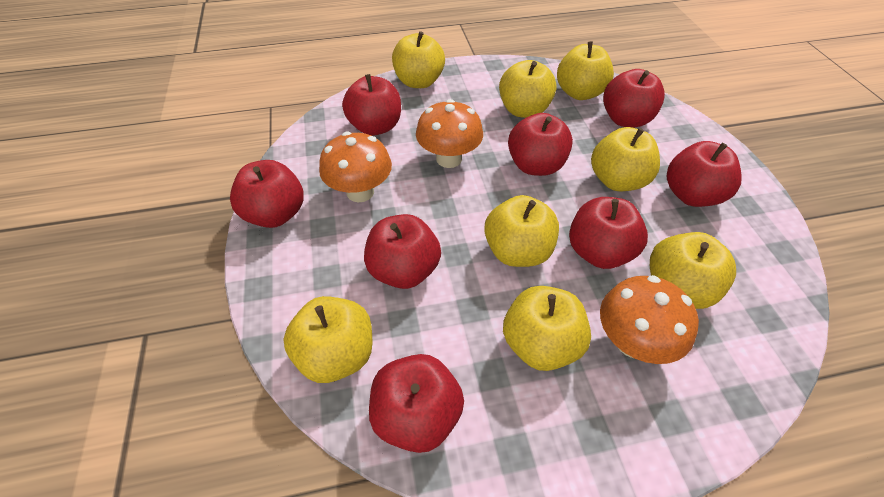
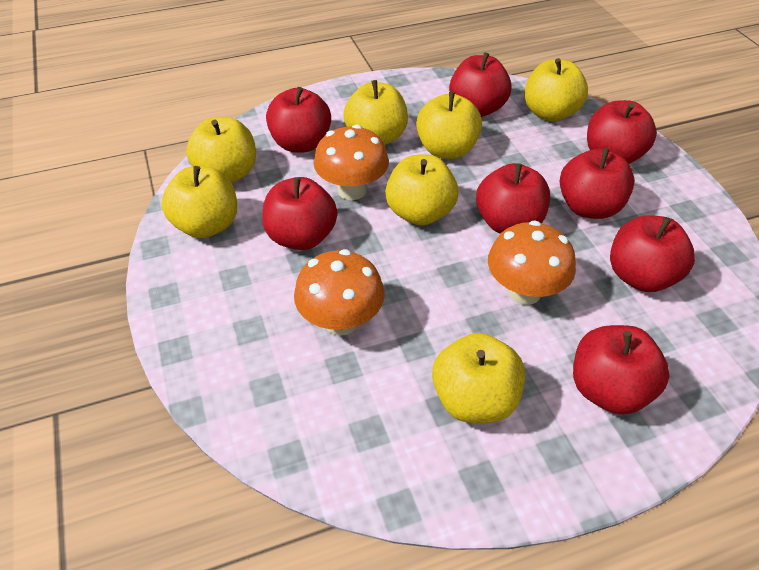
yellow apple: [283,296,372,383] [392,31,445,88] [484,195,559,267] [499,60,557,118] [503,286,591,371] [557,41,614,100] [591,127,660,191] [650,232,736,309] = 8 -> [161,166,237,238] [186,117,256,183] [343,80,408,145] [385,155,458,225] [416,92,482,159] [432,333,525,423] [524,58,588,122] = 7

